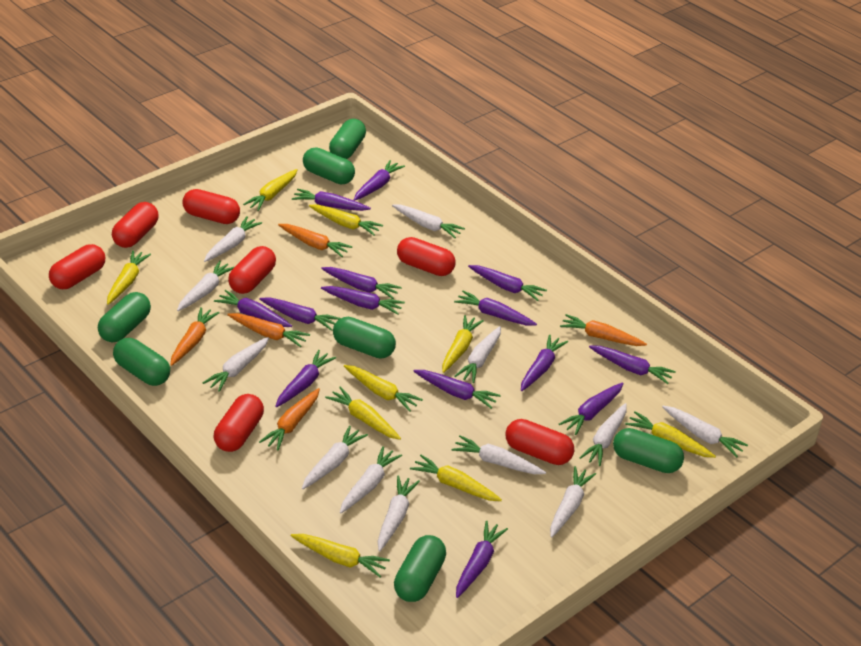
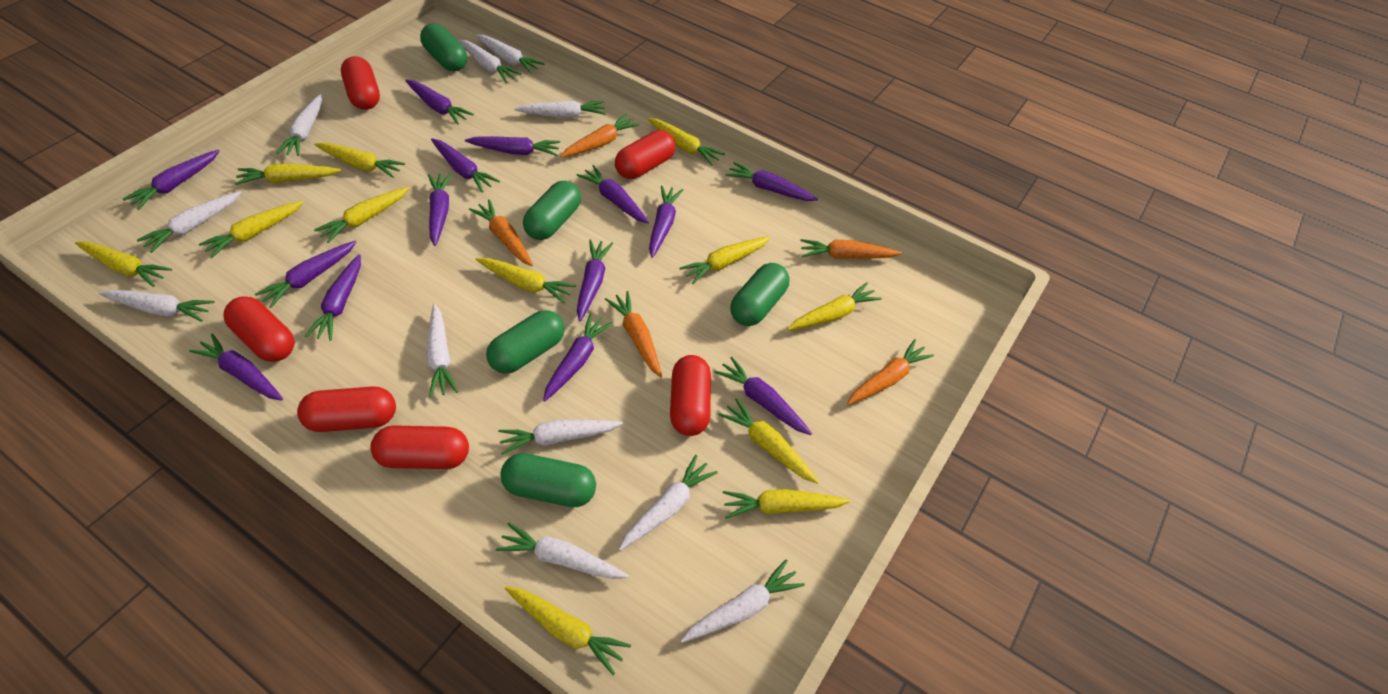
green capsule: [98,292,151,342] [113,338,170,386] [303,148,355,184] [329,119,366,159] [333,317,396,359] [394,535,446,602] [613,428,684,473] = 7 -> [420,24,467,71] [486,310,564,374] [500,453,596,507] [523,181,581,240] [730,263,789,326] = 5
red capsule: [49,244,105,289] [112,202,159,248] [183,189,240,224] [214,394,264,452] [228,246,276,294] [397,237,455,276] [506,419,574,465] = 7 -> [224,296,294,362] [297,386,396,432] [341,56,380,110] [370,426,469,469] [615,130,676,179] [670,355,711,436] = 6
white carrot: [177,261,234,311] [202,337,269,392] [204,216,262,262] [302,426,368,489] [340,446,402,513] [378,476,420,552] [392,204,465,238] [452,435,546,474] [454,326,501,383] [550,466,596,538] [579,403,627,466] [662,406,748,457] = 12 -> [99,290,215,322] [137,191,241,253] [276,94,322,156] [426,304,458,398] [459,39,522,83] [476,35,545,74] [496,522,629,579] [498,420,623,455] [514,100,606,118] [619,455,718,551] [680,559,805,643] = 11
yellow carrot: [107,250,151,305] [243,169,297,211] [291,534,390,577] [309,204,383,236] [325,386,401,440] [344,365,423,412] [410,455,502,501] [442,315,484,373] [625,411,716,458] = 9 -> [75,241,172,287] [199,200,304,258] [235,163,341,185] [314,143,405,178] [314,187,410,243] [475,258,576,303] [505,587,631,675] [648,118,725,165] [680,237,770,284] [718,398,819,484] [723,489,850,519] [787,282,882,330] = 12

